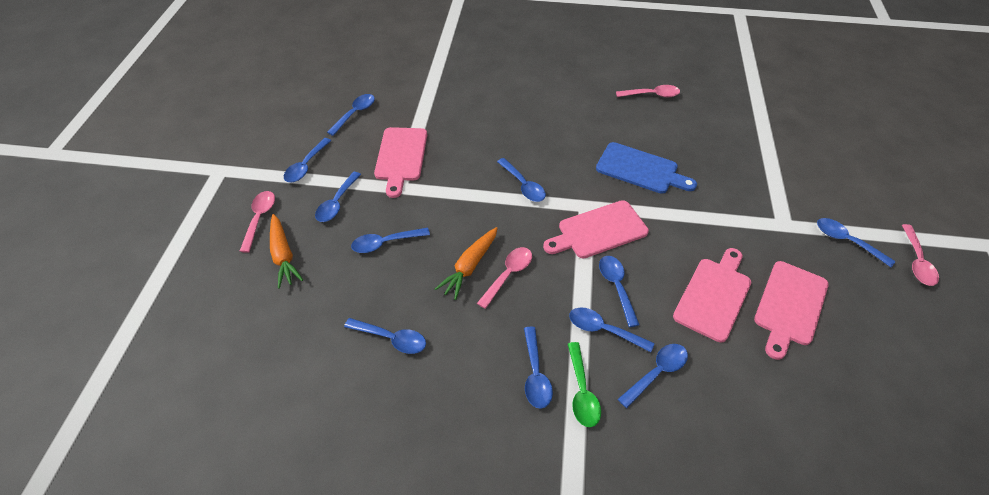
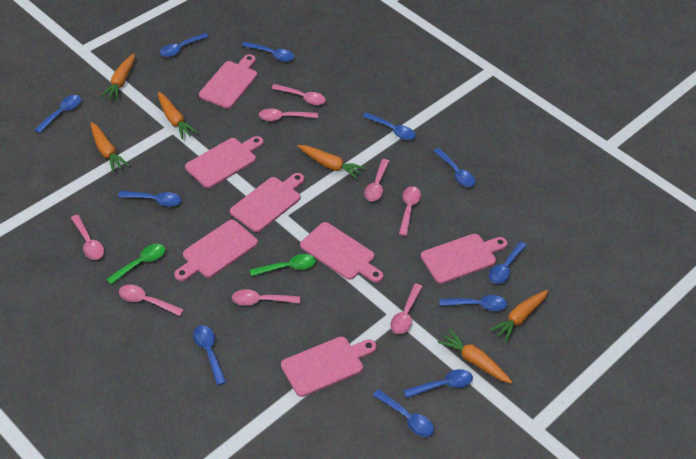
blue cutting board: [596,142,697,194] = 1 -> none = 0
green spoon: [568,342,601,427] = 1 -> [106,244,165,284] [250,254,316,276] = 2
orange carrot: [270,214,303,289] [435,227,498,300] = 2 -> [91,122,130,172] [101,54,135,101] [158,92,198,139] [298,145,366,180] [437,329,512,384] [490,290,548,342] = 6
pink cutting board: [374,127,427,198] [543,200,649,258] [673,248,751,342] [754,261,829,360] = 4 -> [174,220,258,281] [185,136,263,188] [199,54,257,109] [230,173,305,232] [281,337,377,397] [300,222,383,283] [421,234,508,284] = 7
pink spoon: [240,191,275,253] [477,247,532,309] [616,85,680,97] [902,224,939,286] = 4 -> [71,215,104,260] [119,285,184,316] [232,289,300,306] [259,108,318,121] [271,84,326,105] [364,159,390,201] [391,284,423,334] [399,186,421,236] = 8

